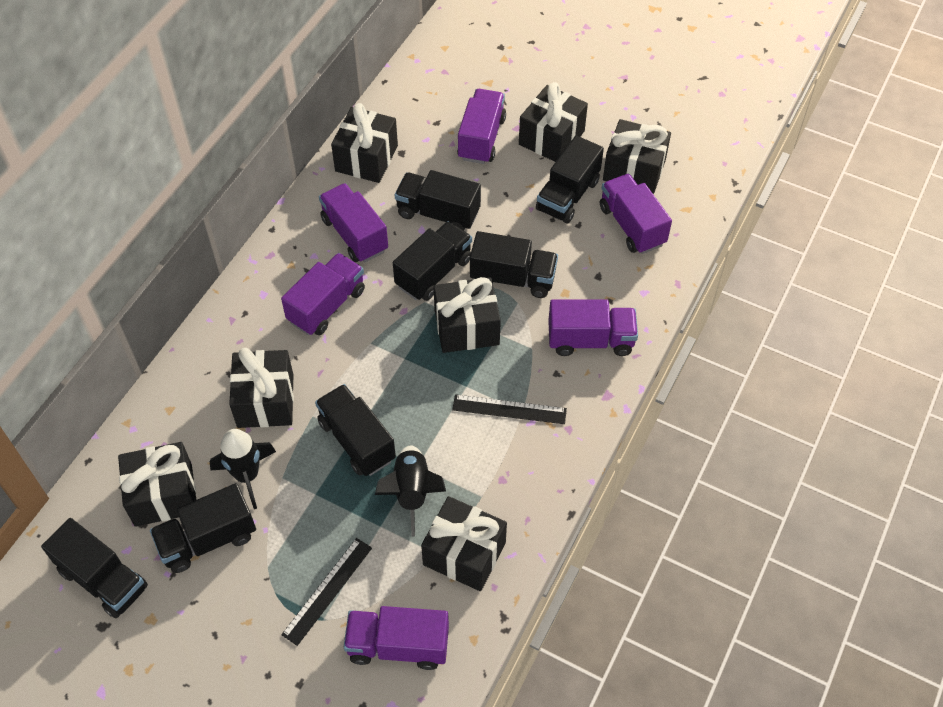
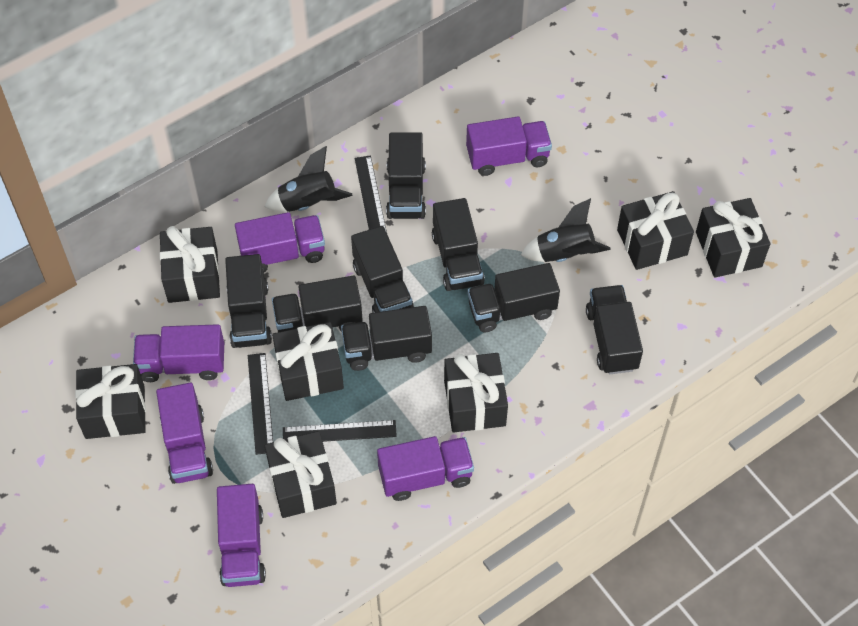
black ruler: [281,538,372,646] [452,394,567,424] = 2 -> [248,353,273,455] [283,420,397,442] [355,155,387,233] = 3
black truck: [41,518,148,618] [150,483,256,573] [315,384,396,476] [393,221,472,301] [395,170,481,231] [470,231,558,298] [536,136,604,224] = 7 -> [225,254,272,348] [272,276,363,332] [341,306,432,371] [351,226,414,313] [386,132,426,219] [432,198,485,291] [468,263,560,332] [586,285,643,374] = 8

